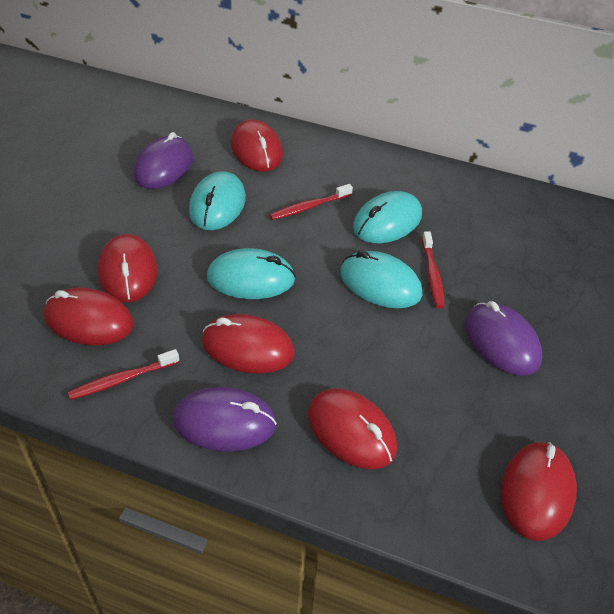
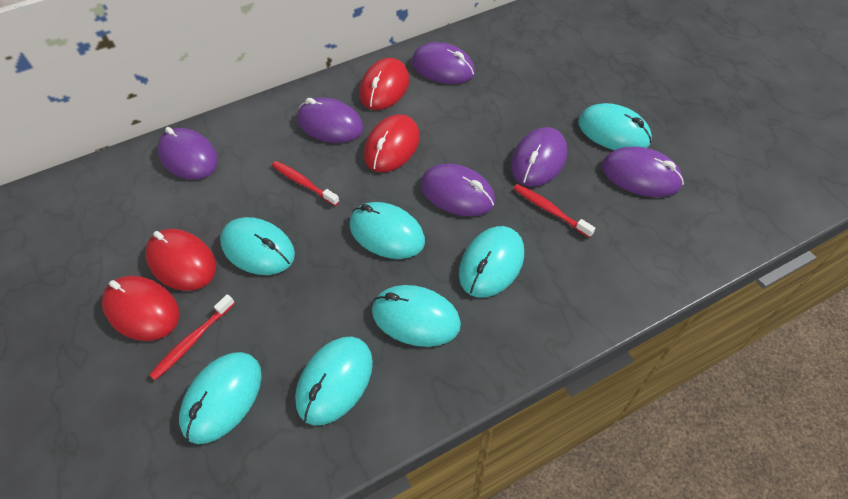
purple mouse: [133,132,193,189] [173,387,277,451] [465,301,542,376] = 3 -> [157,127,218,180] [297,97,363,143] [412,42,475,84] [421,164,495,216] [511,127,567,187] [602,146,684,197] = 6
red mouse: [44,287,134,346] [98,234,157,302] [202,314,295,374] [231,119,283,172] [308,388,397,469] [501,442,577,541] = 6 -> [102,276,179,341] [145,229,216,291] [359,58,409,110] [364,114,420,172] = 4
turquoise mouse: [189,171,246,230] [207,248,296,299] [340,250,422,309] [353,191,422,243] = 4 -> [179,352,262,444] [220,217,295,275] [295,337,373,425] [350,202,425,259] [372,285,461,347] [459,226,524,298] [578,103,652,150] = 7

